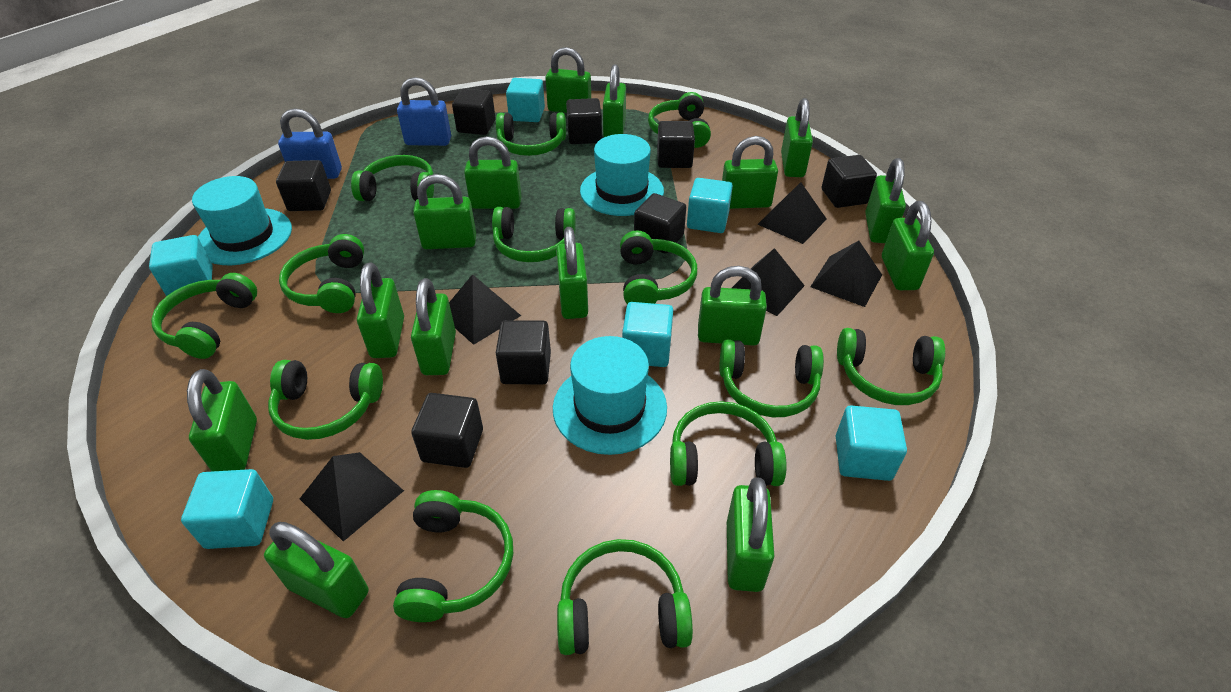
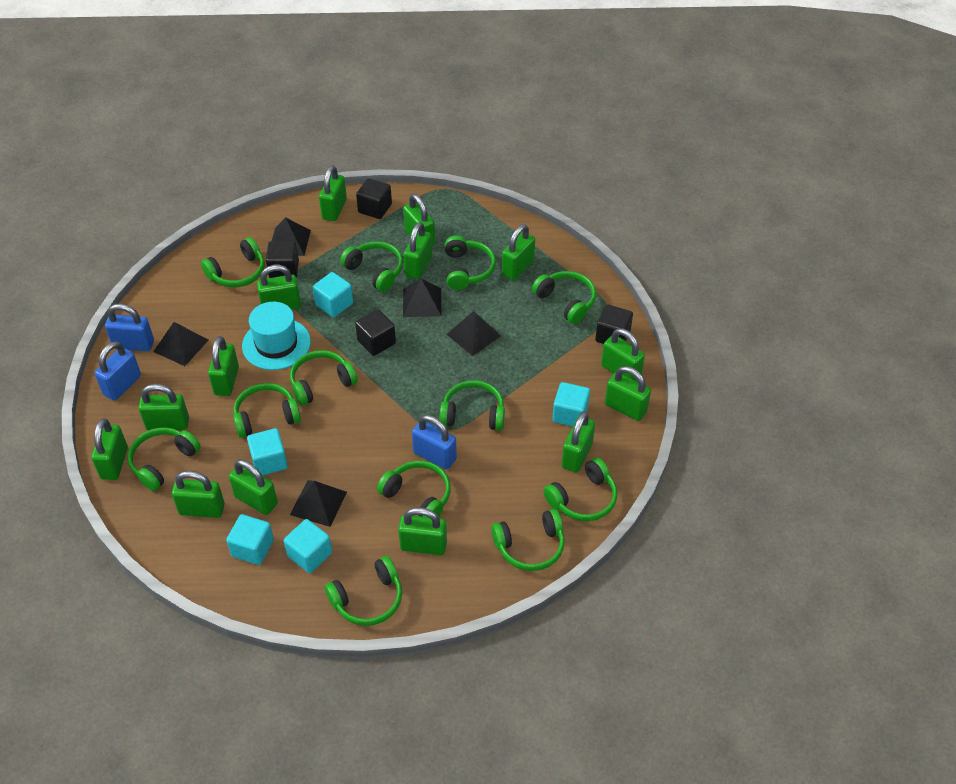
black cube: [276,160,331,211] [411,393,483,468] [452,89,496,135] [496,320,551,384] [566,98,602,144] [634,193,686,254] [657,121,695,168] [822,155,877,208] = 8 -> [266,241,299,278] [355,309,396,356] [356,178,392,219] [595,304,633,344] = 4
blue padlock: [278,108,342,179] [397,77,451,146] = 2 -> [95,341,141,400] [105,304,154,351] [412,415,457,470] = 3
green headphones: [151,273,257,359] [268,360,383,440] [279,234,364,313] [351,155,434,201] [393,490,513,622] [492,207,576,262] [496,113,566,156] [557,539,693,655] [620,230,697,304] [648,92,711,148] [670,401,787,486] [719,339,824,417] [837,328,945,405] = 13 -> [127,427,201,491] [201,237,265,287] [233,383,301,438] [290,350,358,406] [325,556,402,626] [340,241,403,292] [377,461,451,517] [439,380,505,430] [444,235,496,290] [491,509,565,571] [532,271,596,324] [543,457,617,521] = 12
green padlock: [187,369,257,471] [264,522,369,618] [357,262,404,358] [411,278,456,375] [413,174,476,249] [464,136,522,209] [545,47,591,113] [556,227,588,319] [603,64,626,137] [698,266,767,346] [722,136,778,209] [727,477,774,592] [781,98,813,177] [865,158,906,243] [882,201,934,290] = 15 -> [91,418,128,480] [139,384,189,430] [172,471,225,518] [208,336,239,396] [229,459,278,515] [257,265,301,310] [319,165,347,221] [398,507,447,555] [403,194,435,246] [404,222,432,280] [502,224,535,280] [562,411,595,473] [601,328,645,381] [605,366,651,421] = 14
turquoise cube: [149,235,213,296] [181,469,273,549] [506,78,545,122] [622,302,673,367] [687,178,733,233] [836,405,907,481] = 6 -> [226,514,274,565] [247,428,288,475] [284,519,332,573] [313,272,353,317] [552,382,590,426] = 5
turquoise hat: [192,176,292,265] [553,336,667,455] [580,134,664,216] = 3 -> [242,302,311,370] = 1

